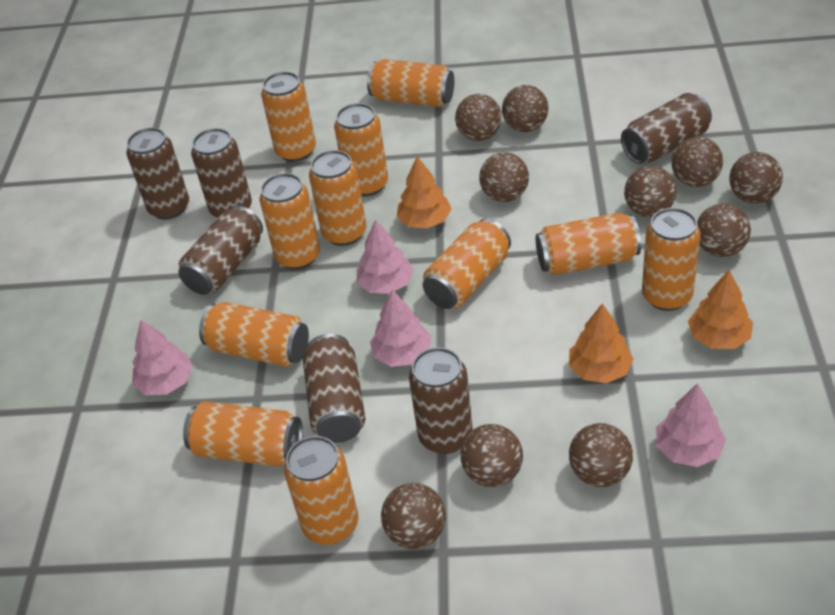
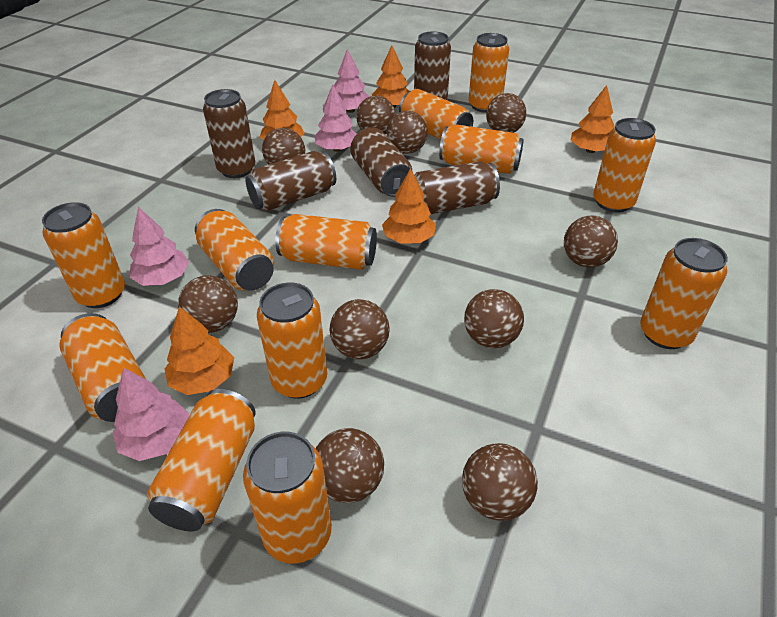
brown can: [126,128,189,220] [178,205,263,295] [191,128,252,218] [303,334,366,443] [409,347,473,454] [621,93,712,164] = 6 -> [203,89,255,178] [245,151,336,211] [350,128,413,197] [414,32,451,100] [414,161,500,214] = 5
orange can: [183,401,303,467] [199,302,309,367] [260,173,320,270] [261,72,316,162] [284,436,358,545] [309,150,366,246] [334,103,388,197] [367,59,454,107] [423,219,511,309] [536,213,641,275] [642,208,701,311] = 11 -> [42,202,125,308] [59,313,146,422] [147,389,256,531] [195,209,274,291] [243,432,332,563] [257,282,327,399] [275,214,377,270] [399,89,473,140] [439,124,524,174] [468,33,509,113] [593,118,656,213] [640,238,728,349] = 12
orange tree: [397,156,452,229] [569,303,634,383] [688,270,753,349] = 3 -> [165,306,234,395] [260,80,304,140] [372,46,409,108] [382,168,436,244] [571,85,614,153] = 5

